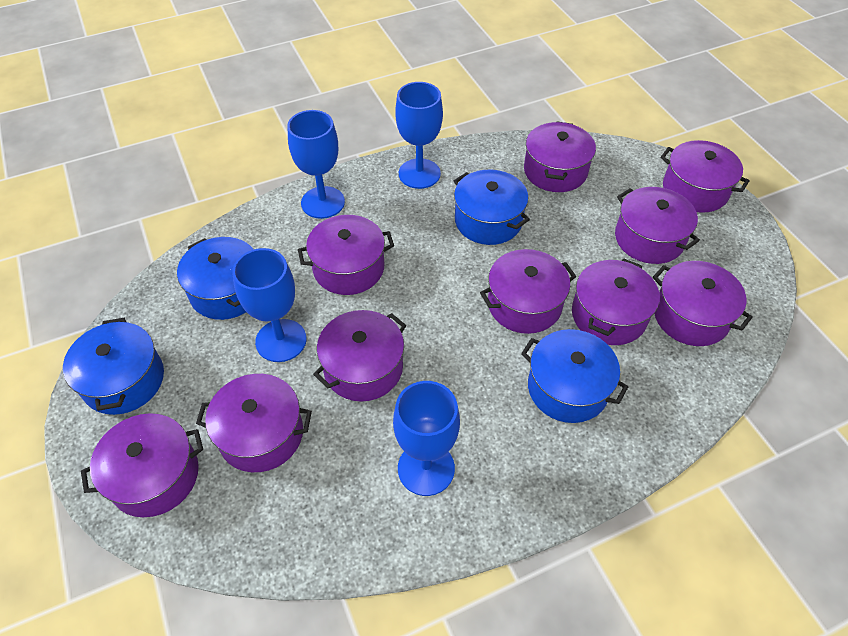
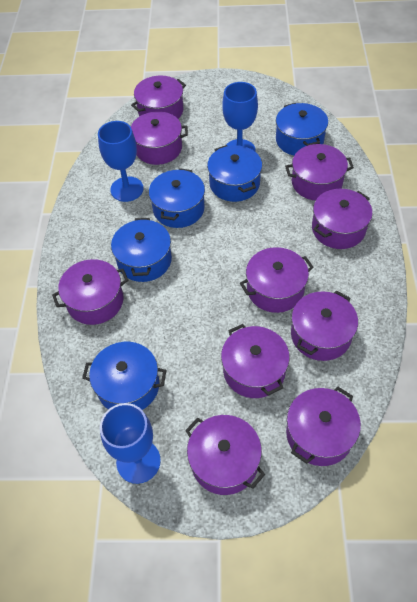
blue goblet: [232,248,307,362] [287,110,345,219] [393,381,460,496] [395,82,443,189] = 4 -> [98,121,143,202] [100,403,161,484] [222,82,258,152] = 3
blue pot: [63,318,164,415] [177,237,254,320] [454,170,530,245] [521,329,628,423] = 4 -> [82,342,167,410] [111,218,172,282] [149,168,205,228] [207,145,262,202] [276,103,328,155] = 5

